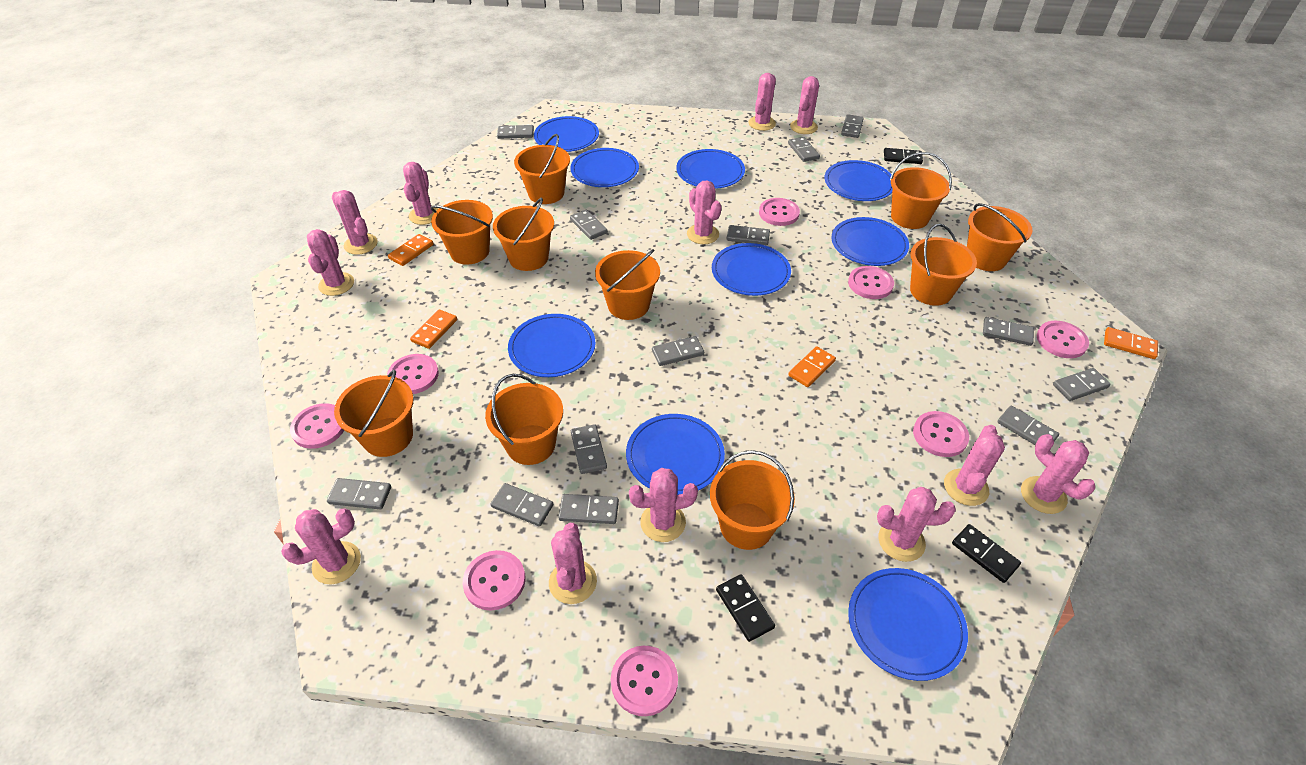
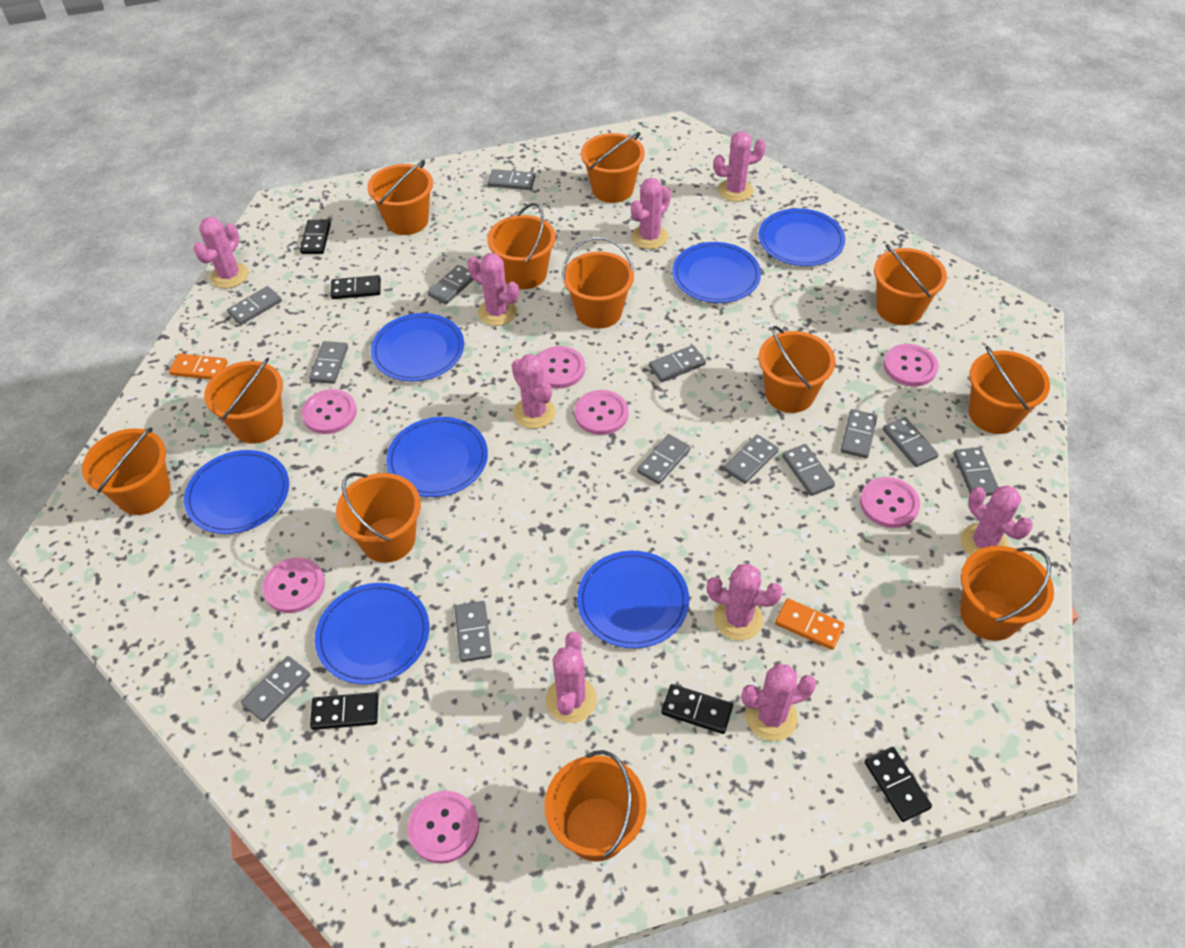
black domino: [716,574,775,642] [884,148,923,164] [952,524,1021,583] = 3 -> [300,220,331,254] [310,692,378,730] [331,275,381,299] [661,684,733,734] [865,747,932,822] = 5
blue plate: [508,314,596,377] [534,116,599,152] [570,148,639,187] [626,414,725,495] [676,149,745,189] [712,243,791,296] [825,160,892,201] [831,217,909,266] [848,568,968,681] = 9 -> [184,450,289,534] [315,583,429,684] [371,313,464,382] [386,417,488,497] [577,551,689,648] [672,242,761,303] [759,208,845,266] = 7
orange bucket: [334,370,414,457] [431,200,493,265] [485,374,563,465] [493,198,554,271] [514,134,570,204] [595,249,660,320] [710,450,795,550] [890,152,952,229] [910,224,977,306] [967,203,1032,271] = 10 -> [82,427,171,515] [204,358,283,444] [336,473,421,563] [367,160,433,235] [487,203,556,289] [545,750,647,862] [562,237,635,328] [581,132,645,203] [759,326,836,413] [874,244,947,325] [960,546,1054,641] [969,346,1050,434] = 12
orange domino: [388,234,434,266] [410,309,457,349] [788,346,836,387] [1104,327,1158,359] = 4 -> [169,353,227,379] [775,598,845,650] = 2
pink button: [290,403,344,449] [387,354,439,394] [463,550,526,611] [611,646,678,716] [759,198,800,226] [848,266,894,299] [913,411,969,457] [1037,321,1089,358] = 8 -> [262,557,325,613] [302,389,357,434] [408,791,479,864] [537,346,585,389] [575,390,629,435] [860,477,920,528] [884,344,938,386] = 7
pink cactus: [281,509,361,584] [307,229,354,296] [332,190,378,255] [403,162,439,225] [549,523,597,604] [629,468,698,542] [687,180,722,244] [748,73,776,131] [790,76,819,134] [877,487,956,562] [944,425,1005,506] [1021,434,1095,514] = 12 -> [193,217,248,288] [468,253,519,326] [512,354,556,429] [546,632,597,723] [631,178,671,249] [707,564,783,641] [713,131,766,202] [741,664,816,741] [961,485,1033,555] = 9

